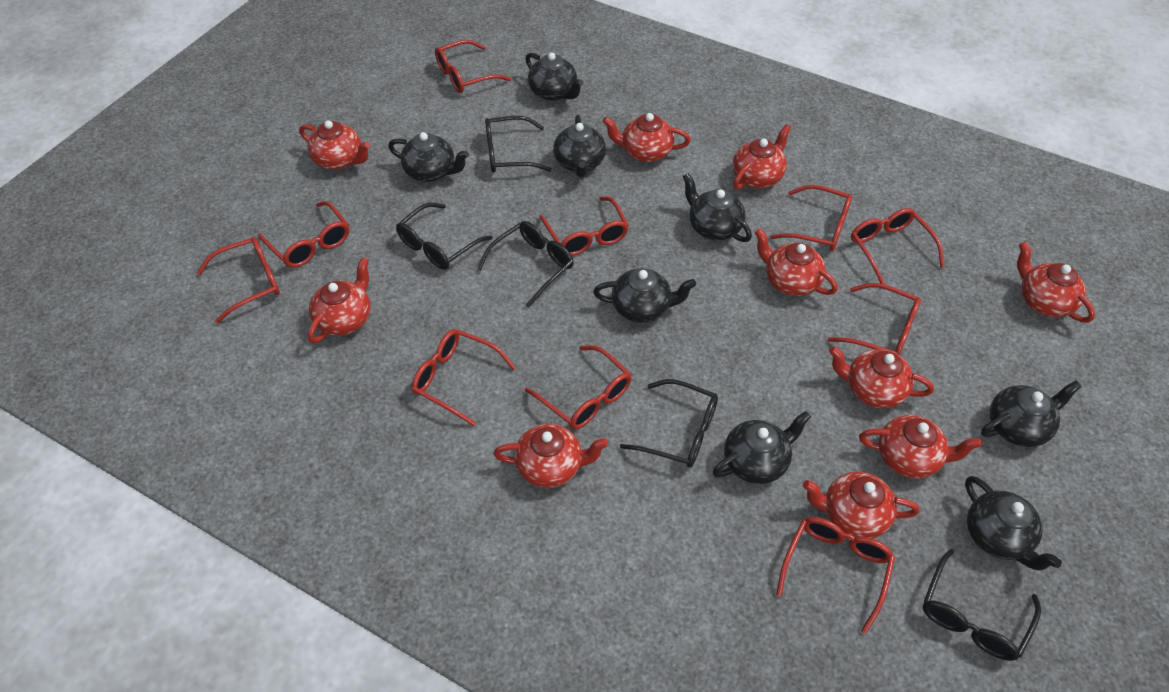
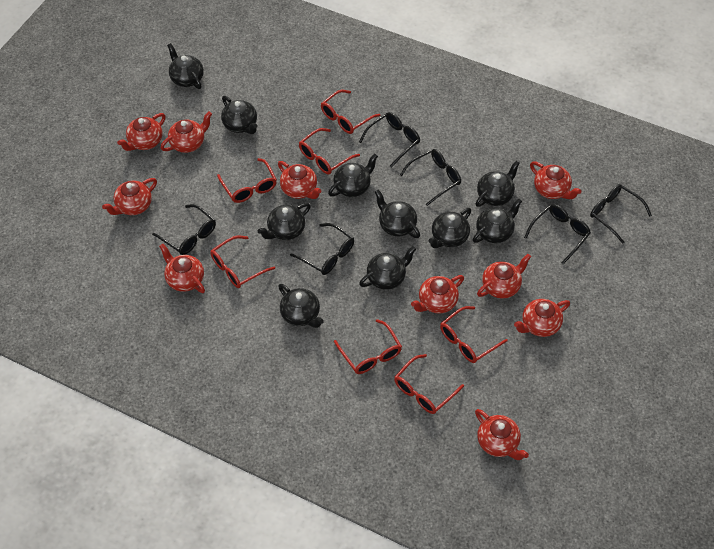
black glasses: [396,203,493,270] [477,221,574,308] [485,116,552,173] [620,379,718,468] [923,549,1041,661] = 5 -> [152,204,216,255] [290,223,354,275] [359,112,420,168] [400,149,461,206] [524,204,591,264] [590,184,652,244] = 6
black teapot: [388,132,469,182] [525,52,583,101] [553,115,606,177] [593,268,696,323] [683,173,752,242] [713,411,811,484] [965,476,1062,570] [981,380,1082,447] = 8 -> [167,43,204,89] [221,96,257,134] [258,203,311,240] [278,284,324,328] [328,154,378,197] [359,246,416,290] [375,190,420,238] [429,208,471,248] [473,199,522,243] [476,161,520,207] = 10
red glasses: [197,237,280,323] [258,201,349,268] [412,329,516,426] [435,40,511,93] [525,345,632,430] [539,197,629,256] [770,185,852,251] [776,517,895,634] [828,283,921,355] [851,208,945,285] = 10 -> [210,236,275,288] [217,158,277,203] [299,128,360,174] [321,90,380,134] [334,319,402,374] [394,354,464,414] [440,306,508,363] = 7

